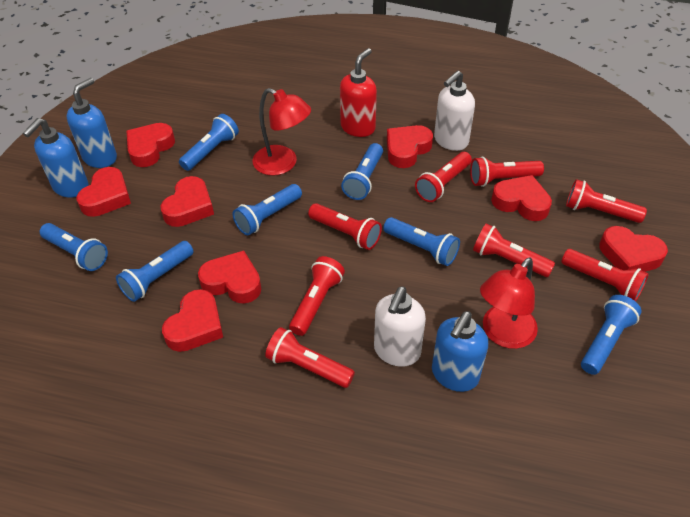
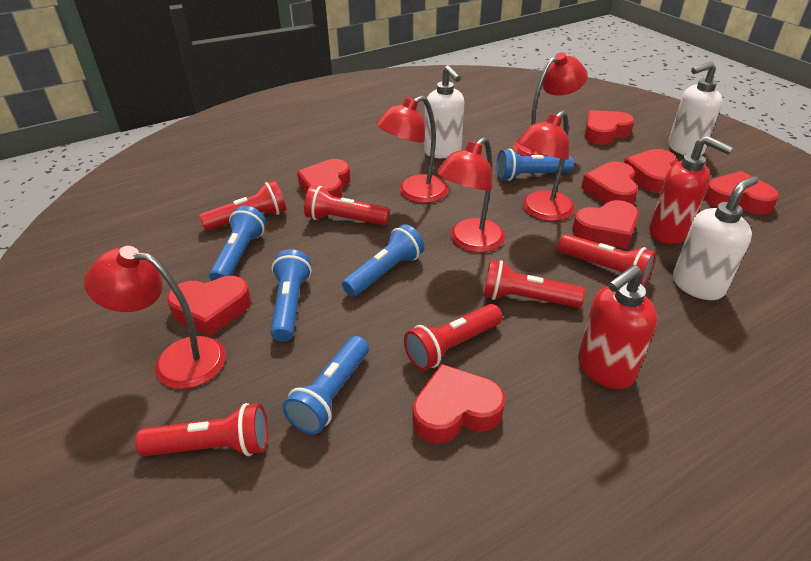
blue flashlight: [40,223,108,271] [116,241,194,302] [179,114,239,171] [233,184,302,235] [341,143,383,200] [383,217,460,266] [581,295,642,375] = 7 -> [209,206,266,281] [270,249,312,342] [282,336,369,434] [342,224,425,297] [497,149,574,181] = 5
blue soap dispenser: [23,118,88,198] [67,78,117,168] [432,311,488,392] = 3 -> none = 0
red flashlight: [265,327,355,388] [289,256,345,336] [308,203,382,250] [415,152,472,202] [470,157,544,187] [473,224,555,277] [562,249,649,301] [566,179,647,223] = 8 -> [135,403,268,456] [199,181,286,231] [304,186,390,225] [404,304,502,371] [483,260,585,308] [558,234,656,286] = 6
red lamp: [253,88,311,176] [480,257,538,349] = 2 -> [84,246,226,389] [376,96,448,203] [437,137,505,252] [513,52,588,156] [517,110,575,221] = 5
red soap dispenser: [340,48,377,137] = 1 -> [578,265,657,389] [649,136,733,244] = 2
white soap dispenser: [374,286,426,367] [434,70,475,151] = 2 -> [424,65,464,158] [668,62,722,155] [673,176,758,300] = 3

